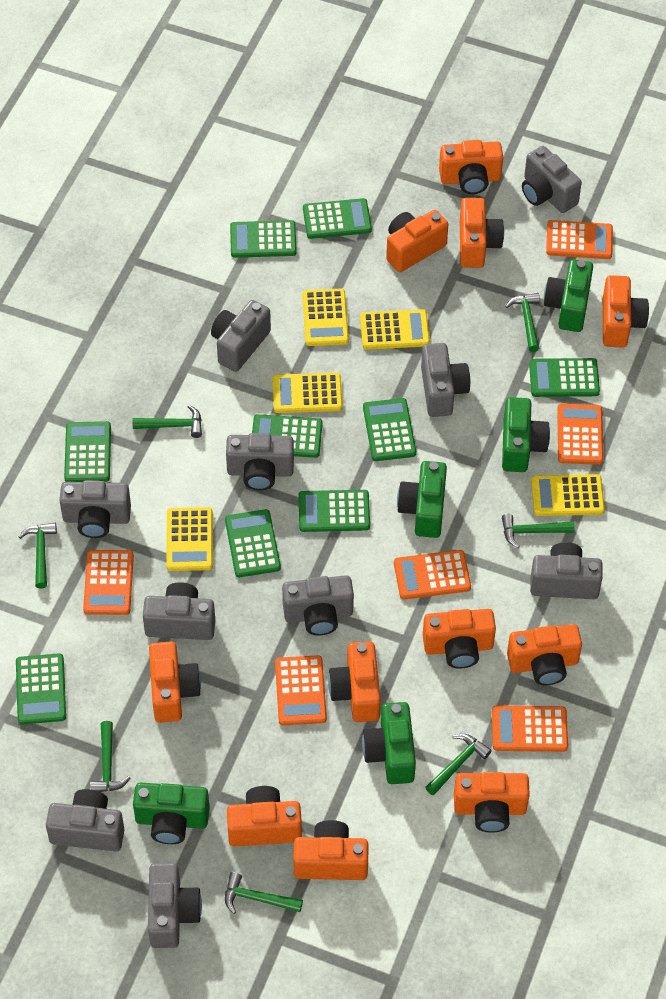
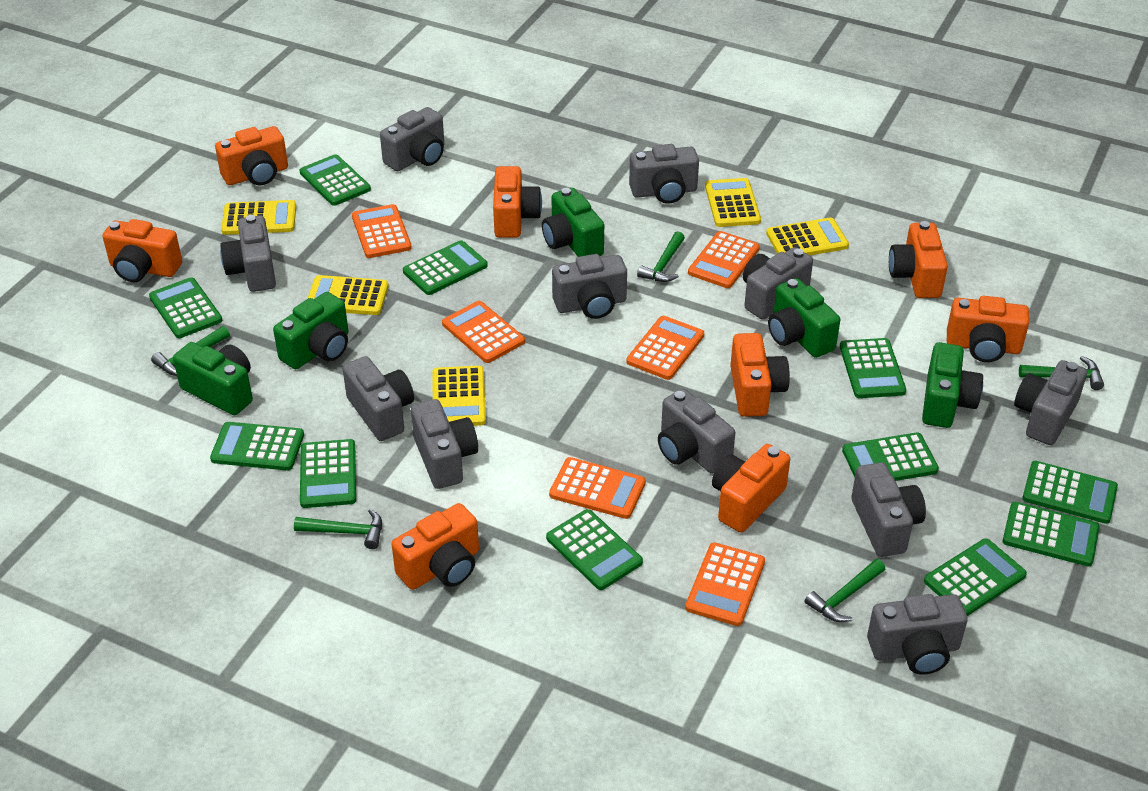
green calculator: [16,653,66,725] [64,421,111,482] [225,509,281,577] [230,220,297,258] [252,414,322,458] [298,490,370,532] [303,198,372,239] [363,398,416,461] [529,358,600,397] = 9 -> [149,277,222,338] [210,422,304,470] [300,154,371,206] [300,439,356,508] [403,240,488,295] [546,509,643,590] [840,338,906,398] [842,433,939,481] [924,538,1027,616] [1003,502,1099,566] [1022,461,1118,524] = 11
green hammer: [19,523,57,589] [90,721,130,792] [133,405,202,438] [225,872,303,914] [425,734,492,796] [502,514,575,548] [505,293,540,352] = 7 -> [151,326,230,376] [294,509,382,549] [637,231,685,282] [805,559,885,622] [1019,356,1104,390] = 5
grey camera: [46,789,124,851] [60,480,131,538] [143,582,215,640] [148,863,202,948] [211,300,271,372] [226,433,294,491] [282,575,354,636] [421,343,470,417] [522,146,582,213] [530,542,603,599] = 10 -> [220,215,276,292] [343,356,414,441] [380,107,444,171] [411,399,478,489] [552,254,627,319] [629,144,699,204] [658,389,735,474] [743,247,813,320] [851,462,926,557] [867,594,968,675] [1014,360,1087,445] = 11
orange camera: [149,642,201,723] [227,786,302,847] [293,820,369,880] [328,641,381,722] [386,210,448,272] [423,609,496,669] [439,140,503,194] [454,772,530,833] [460,198,504,268] [507,624,582,685] [603,275,649,348] = 11 -> [102,219,182,282] [215,126,288,185] [392,503,479,590] [493,166,542,238] [712,444,790,533] [730,333,790,417] [889,221,948,298] [947,296,1029,362] = 8

